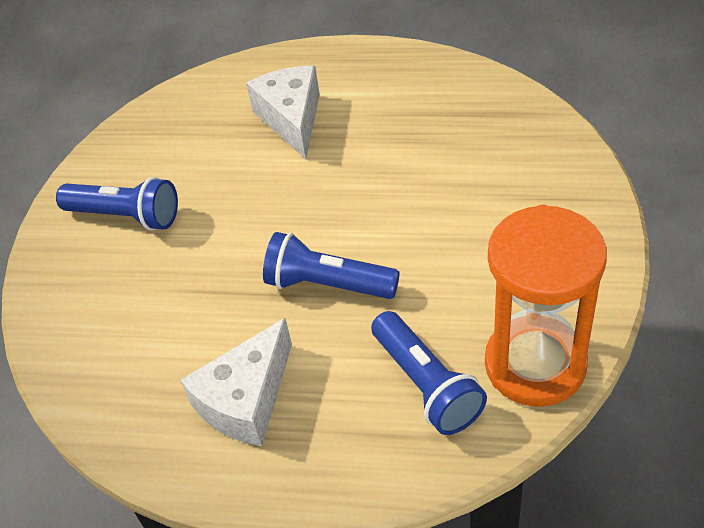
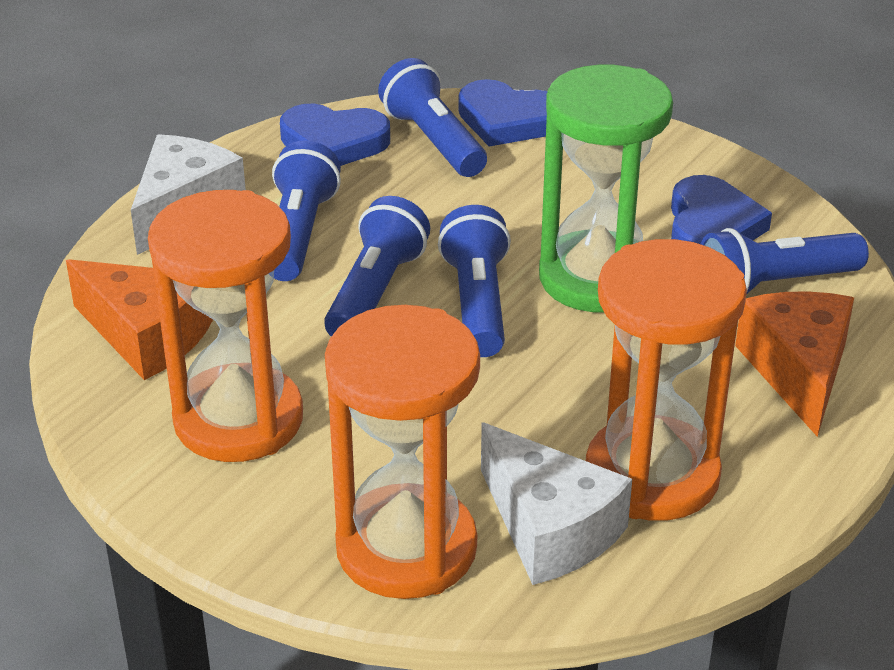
blue flashlight: [56,177,178,231] [263,232,400,299] [371,311,487,435] = 3 -> [272,141,341,281] [324,196,430,337] [378,58,487,177] [438,205,511,357] [701,228,869,293] = 5
blue heart: none = 0 -> [280,104,390,166] [459,79,548,147] [671,175,772,244] = 3
green hourglass: none = 0 -> [539,65,673,312] = 1
orange cheese: none = 0 -> [66,259,213,380] [735,291,854,437] = 2
orange hourglass: [485,205,607,407] = 1 -> [148,190,303,462] [325,305,480,599] [586,239,747,521] = 3

